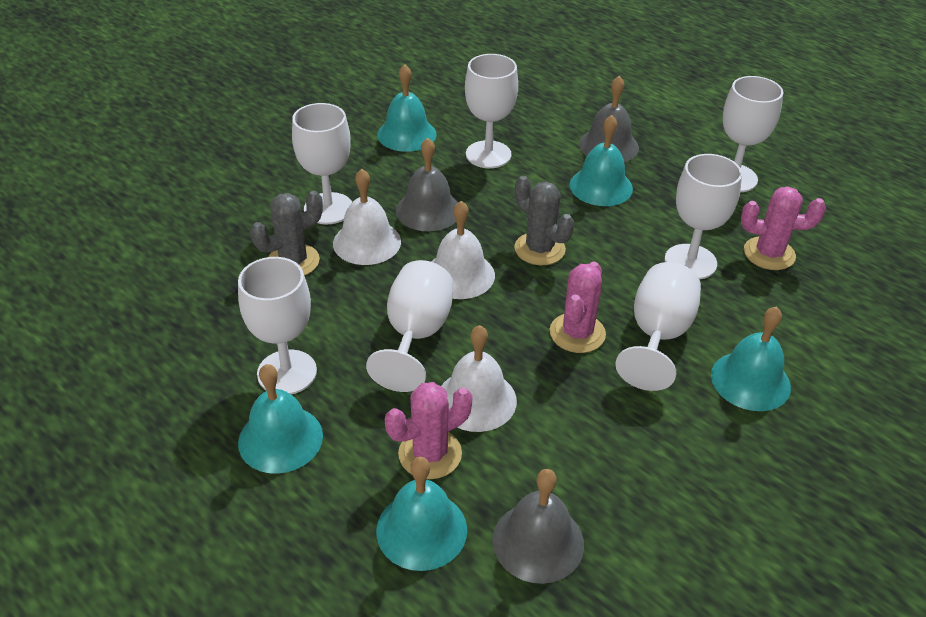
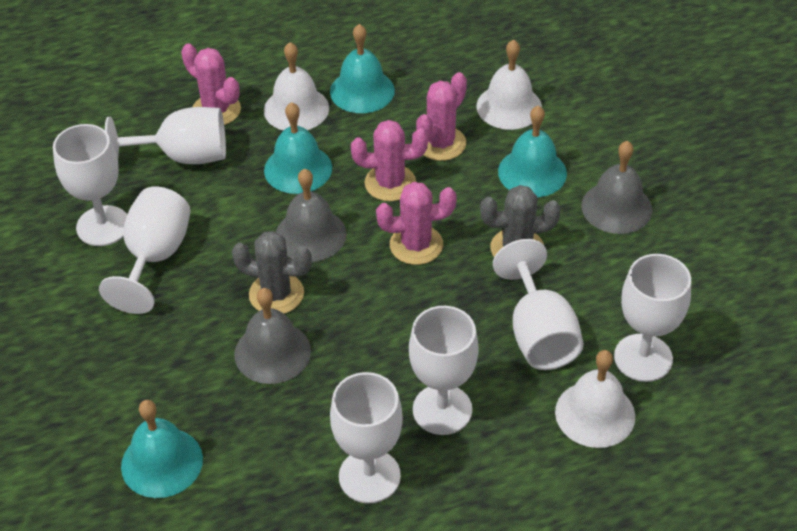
pink cactus: [385,382,473,479] [550,262,606,353] [741,187,826,270] = 3 -> [181,43,241,125] [351,120,428,201] [376,182,457,265] [416,72,467,161] = 4
turquoise bell: [238,364,323,473] [376,457,467,571] [377,64,437,152] [570,115,633,206] [711,306,791,411] = 5 -> [121,400,203,498] [264,102,332,194] [330,24,395,113] [498,105,567,197] = 4

